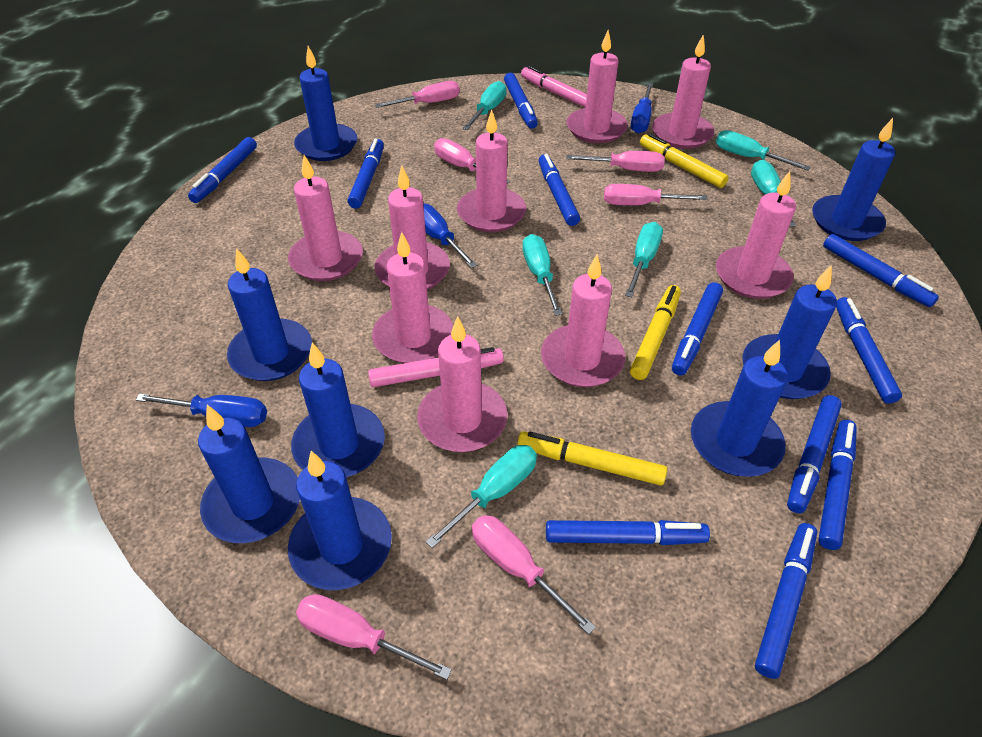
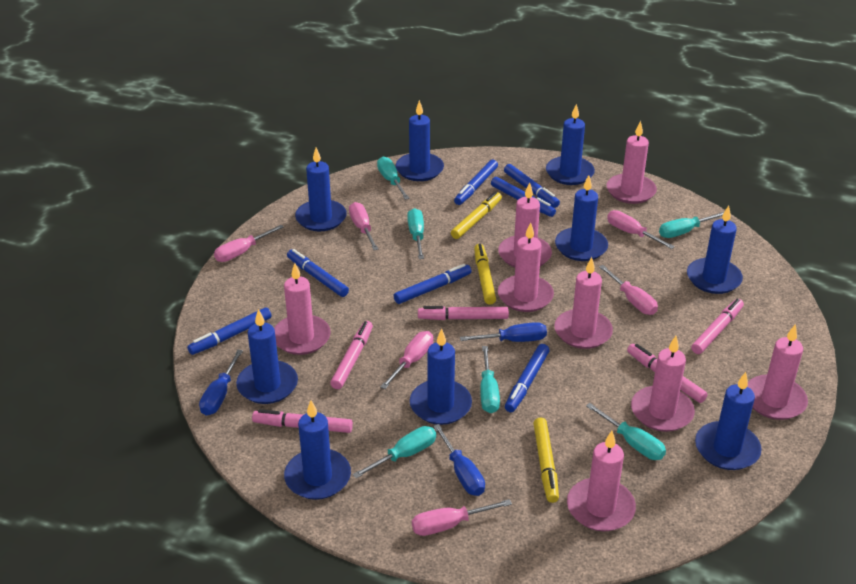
blue candle: [198,405,300,543] [227,248,312,381] [288,451,392,590] [291,343,385,477] [294,46,357,161] [691,340,788,477] [742,265,837,399] [812,118,895,241] = 8 -> [236,309,298,404] [284,400,351,500] [295,148,347,231] [396,100,444,181] [410,329,472,425] [546,104,595,185] [555,175,608,261] [687,205,743,294] [695,372,762,470] = 9
blue marker: [188,137,257,203] [348,138,384,209] [504,73,538,129] [538,154,580,226] [546,520,710,545] [672,282,723,376] [755,523,817,679] [787,395,842,513] [818,420,857,550] [823,234,939,307] [836,297,902,404] = 11 -> [187,307,272,355] [287,249,349,297] [394,264,472,304] [454,159,498,205] [491,177,556,217] [504,164,560,208] [505,344,549,412] = 7
pink candle: [288,155,363,281] [372,232,453,363] [375,166,450,290] [417,316,508,452] [457,110,526,232] [541,254,625,387] [567,30,628,143] [652,34,714,149] [716,171,796,299] = 9 -> [274,263,331,355] [498,183,552,267] [498,222,554,312] [554,257,613,349] [567,431,636,531] [607,121,657,204] [631,336,695,432] [747,324,808,420] = 8
pink marker: [368,347,504,387] [521,65,587,108] = 2 -> [252,409,353,433] [330,321,373,389] [418,306,509,320] [627,344,707,403] [691,299,744,354] = 5

